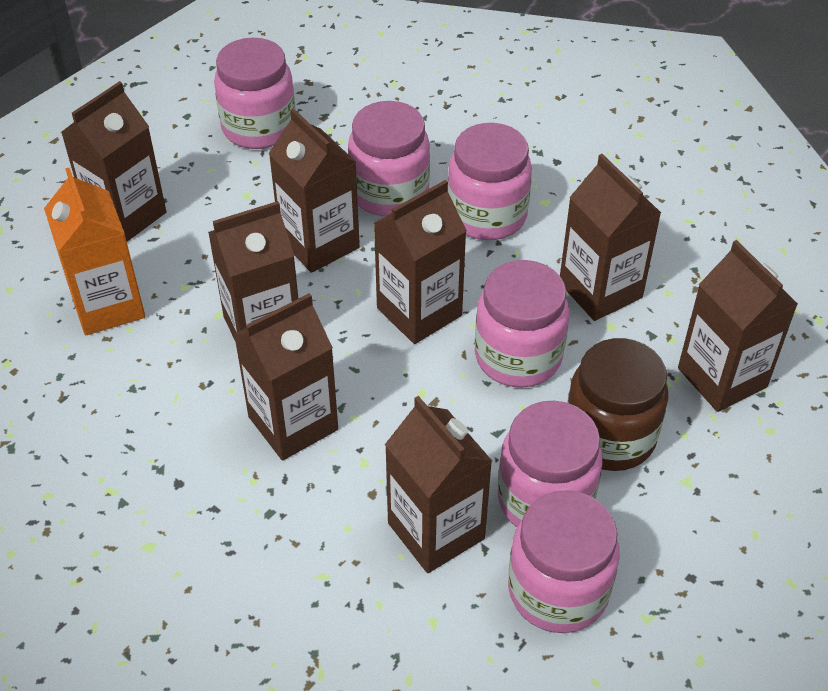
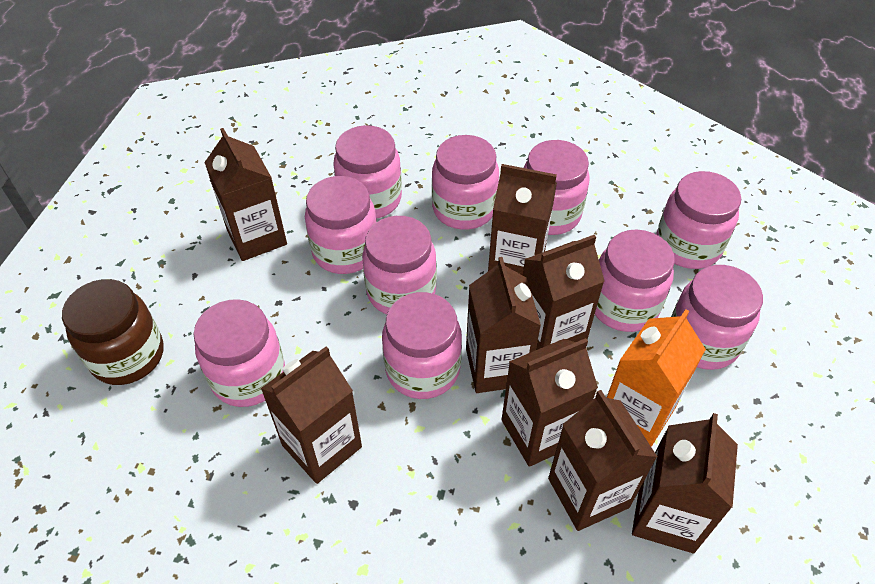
pink jar: [214,38,296,149] [348,101,430,217] [448,123,532,240] [475,260,569,388] [498,401,603,527] [508,490,620,633] = 6 -> [193,299,285,407] [305,176,377,274] [333,125,402,219] [362,216,437,314] [382,292,462,399] [432,135,499,230] [523,140,590,235] [595,229,675,332] [656,171,741,269] [671,265,763,370] = 10

